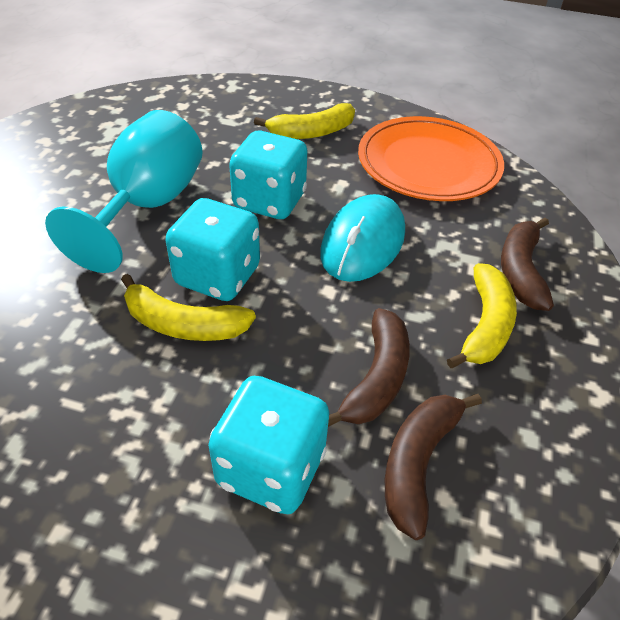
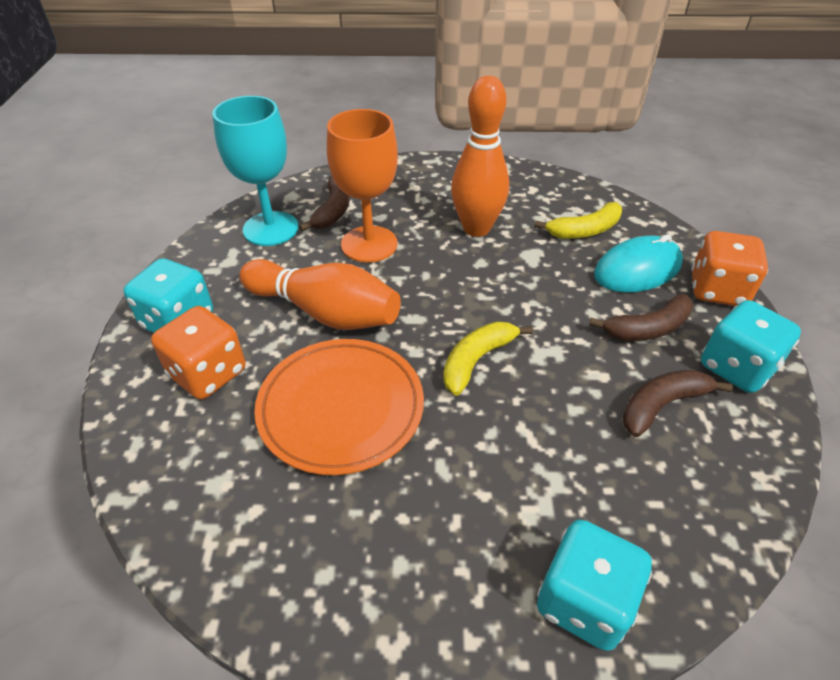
orange bowling pin: none = 0 -> [239,259,401,330] [451,76,509,237] = 2
orange dice: none = 0 -> [151,306,245,399] [691,231,768,306] = 2
orange goblet: none = 0 -> [327,109,398,263] = 1
yellow banana: [121,274,256,341] [254,103,355,139] [447,263,517,368] = 3 -> [443,321,533,396] [534,202,622,239] = 2

